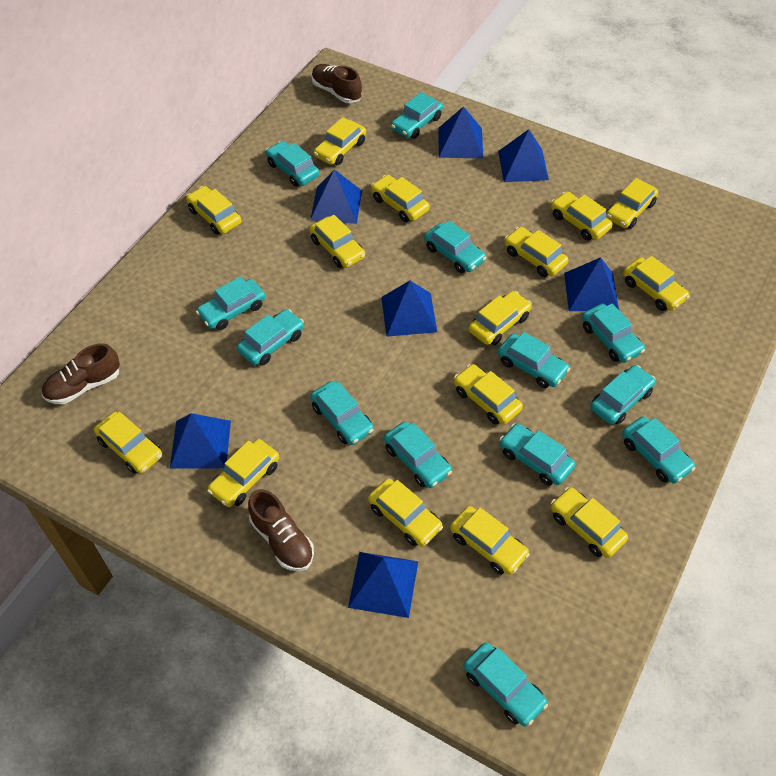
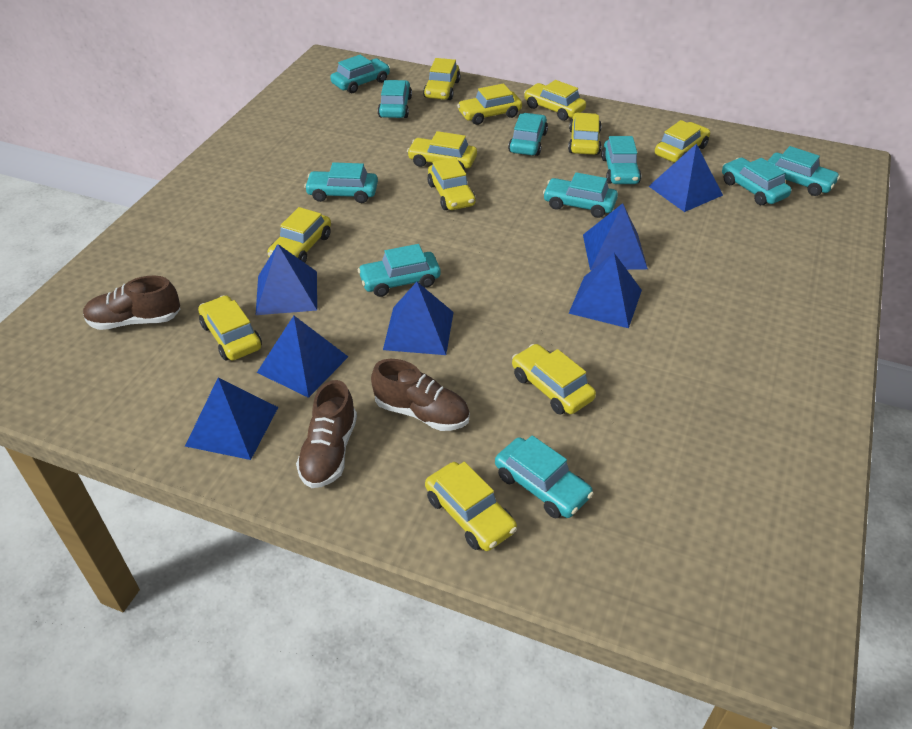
turquoise car: [196,276,265,330] [237,309,304,365] [266,141,319,187] [310,381,374,445] [384,421,452,488] [391,92,443,139] [424,221,486,273] [464,642,548,727] [498,332,570,388] [499,423,575,486] [582,304,645,363] [590,365,656,424] [622,416,696,483] = 13 -> [304,162,378,203] [330,55,390,93] [358,244,441,297] [378,80,412,118] [495,435,594,519] [508,113,548,156] [543,172,618,218] [601,136,641,184] [722,158,791,205] [768,146,840,196] = 10
yellow car: [94,412,162,474] [186,186,241,235] [207,439,279,507] [310,215,365,268] [314,117,366,165] [368,478,443,547] [371,175,430,222] [450,506,530,575] [454,364,523,425] [469,291,532,345] [505,227,568,277] [551,192,613,240] [551,487,628,558] [606,178,658,229] [623,256,690,311] = 15 -> [198,295,262,360] [267,207,331,263] [407,131,477,169] [423,58,460,100] [425,462,517,551] [427,157,476,210] [457,84,522,125] [512,344,596,415] [524,80,586,121] [568,113,602,155] [655,120,710,163] = 11

